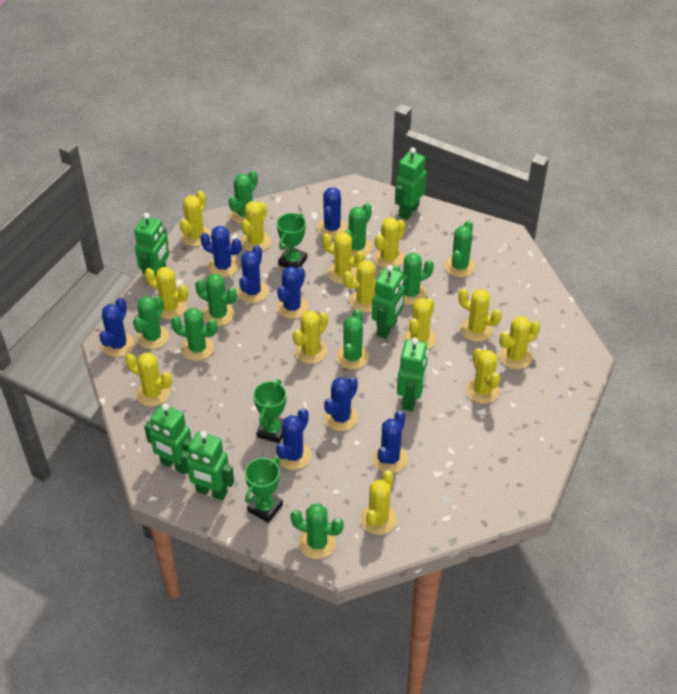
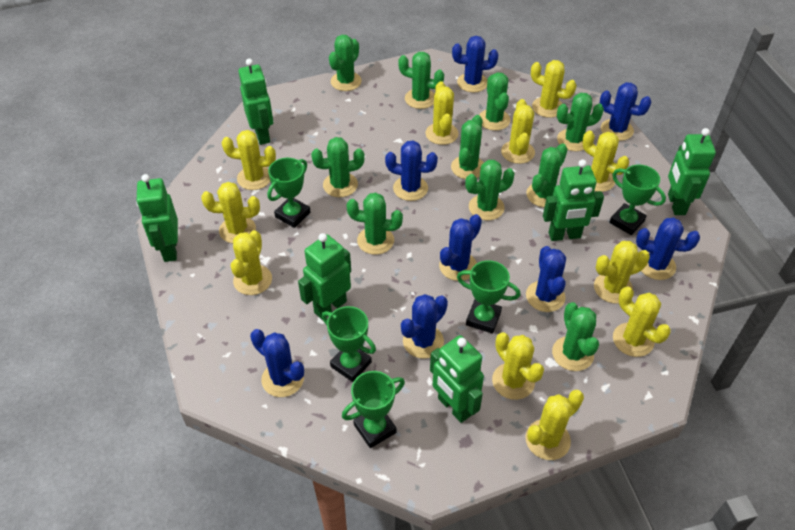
green cactus: [133,296,169,349] [171,308,218,361] [195,274,237,326] [228,170,258,224] [290,504,344,559] [336,309,369,370] [344,203,372,257] [393,253,434,305] [445,220,475,277] = 9 -> [311,137,364,197] [329,35,361,91] [346,193,403,255] [398,52,444,109] [451,115,484,179] [465,160,515,220] [479,72,510,131] [526,143,568,207] [552,302,599,371] [557,93,604,151] = 10
green trophy: [245,457,283,523] [253,379,286,443] [277,213,307,269] = 3 -> [267,158,311,228] [322,306,376,382] [342,371,405,448] [457,260,520,334] [609,165,666,235] = 5
yellow cactus: [125,353,172,406] [144,267,188,319] [180,191,211,246] [241,201,271,251] [293,310,328,364] [322,232,364,284] [343,260,383,313] [360,470,397,535] [374,217,405,268] [404,298,436,350] [458,288,502,342] [466,348,500,404] [499,316,540,369] = 13 -> [201,182,260,243] [222,130,276,190] [231,230,272,295] [426,81,458,145] [492,332,544,400] [501,99,535,164] [525,390,584,460] [531,60,577,118] [582,130,629,192] [594,241,650,304] [613,286,671,357] = 11

